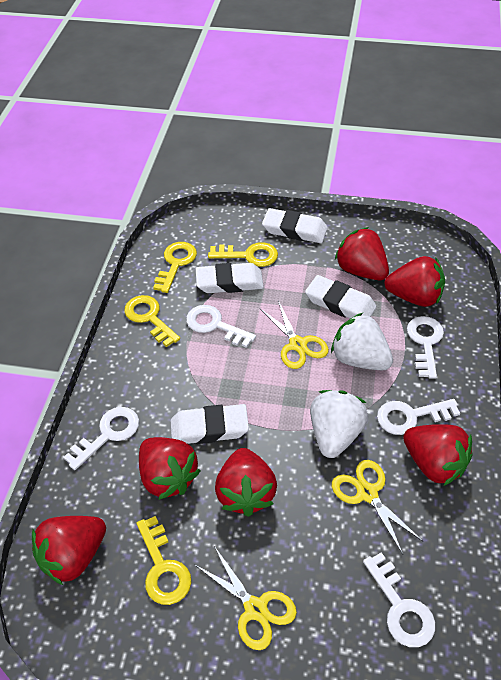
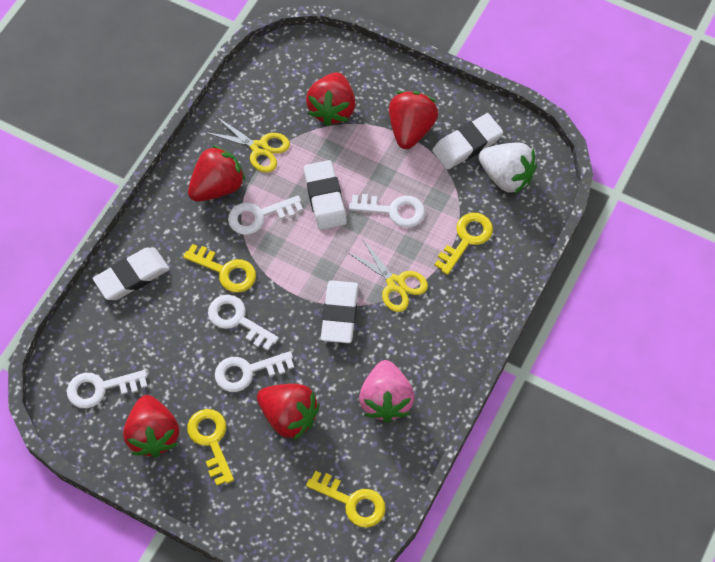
pink strawberry: none = 0 -> [359,360,415,423] = 1
red strawberry: [32,516,106,585] [139,437,200,500] [215,448,277,517] [335,227,389,280] [384,256,445,307] [403,424,473,486] = 6 -> [123,395,179,457] [188,145,246,202] [257,384,320,440] [306,72,355,126] [389,91,438,149] = 5
white strawberry: [310,390,368,458] [331,313,393,370] = 2 -> [478,143,537,194] = 1
yellow scissors: [194,546,297,650] [260,301,329,369] [332,460,424,554] = 3 -> [205,116,290,173] [346,238,428,312] = 2

